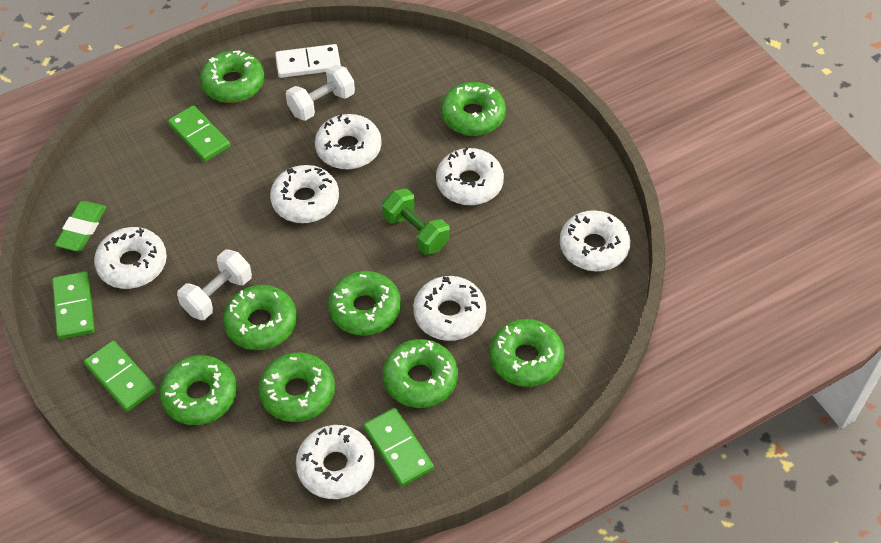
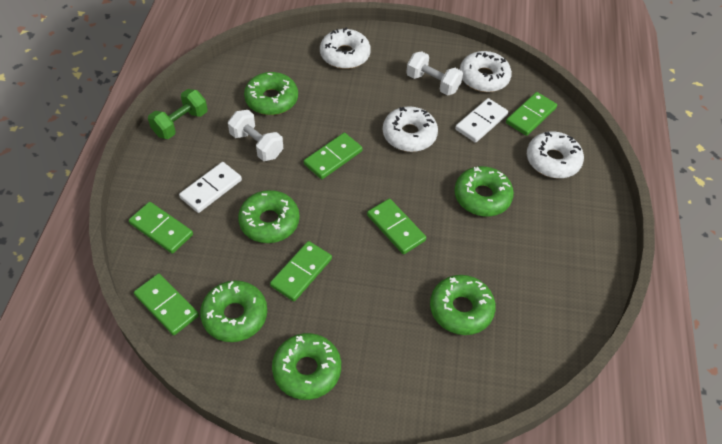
green domino: [52,271,95,339] [84,341,157,412] [168,106,230,162] [363,408,434,486] = 4 -> [129,202,193,254] [134,273,199,335] [270,241,332,301] [304,133,363,179] [367,199,426,254] [506,92,557,136] = 6
green donut: [159,355,237,425] [200,50,265,103] [223,285,297,350] [258,352,335,422] [328,271,401,336] [383,339,458,408] [441,82,506,136] [490,319,565,387] = 8 -> [200,281,267,342] [238,190,300,243] [244,72,298,115] [272,333,341,400] [430,275,496,335] [454,166,514,216] = 6
green eraser: [55,201,106,251] = 1 -> none = 0
white domino: [275,44,341,78] = 1 -> [179,162,242,213] [455,98,508,143] = 2
white donut: [94,227,167,289] [270,165,339,223] [296,425,375,499] [315,114,382,169] [413,276,486,341] [436,147,504,205] [560,210,631,271] = 7 -> [320,28,371,69] [383,106,438,152] [460,51,512,92] [527,131,584,178] = 4

